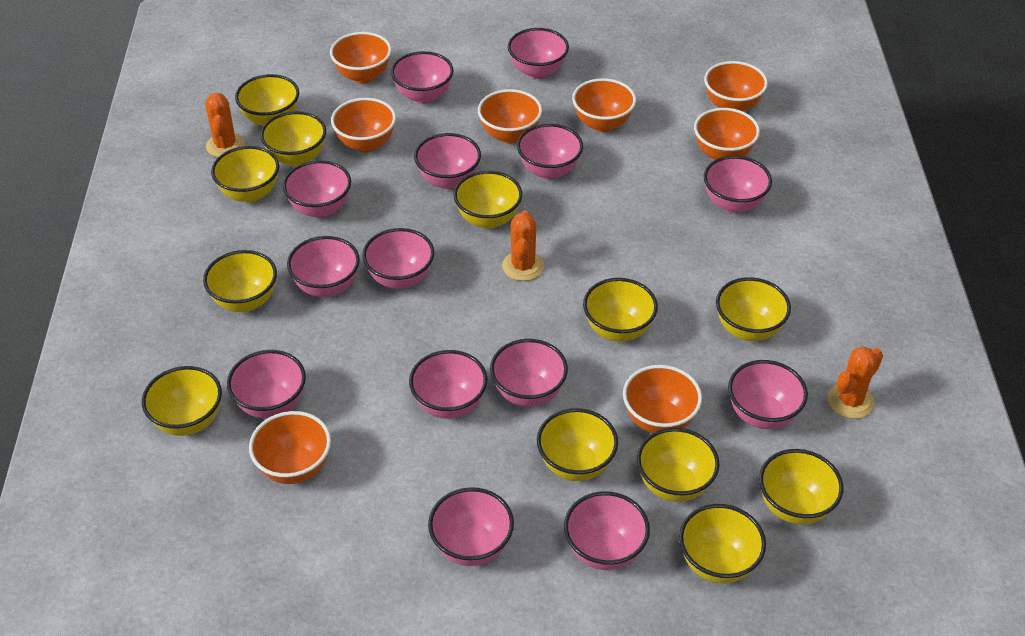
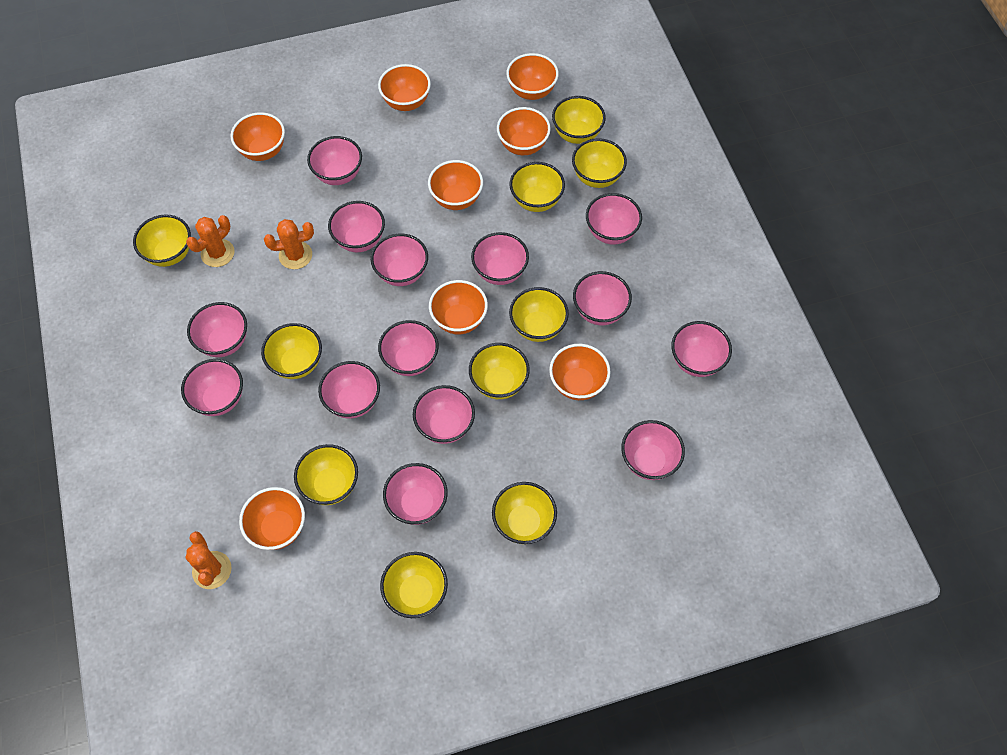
yellow bowl: [142,366,222,436] [203,250,277,312] [211,146,279,203] [235,74,299,126] [260,111,326,167] [454,171,522,229] [537,408,618,481] [583,278,658,342] [637,428,720,502] [679,504,766,584] [716,277,791,341] [759,449,843,525] = 12 -> [133,215,191,267] [261,323,322,379] [294,444,358,505] [380,552,448,618] [469,343,530,399] [492,482,557,544] [509,287,569,342] [510,162,565,212] [552,96,606,144] [572,138,627,188] = 10

